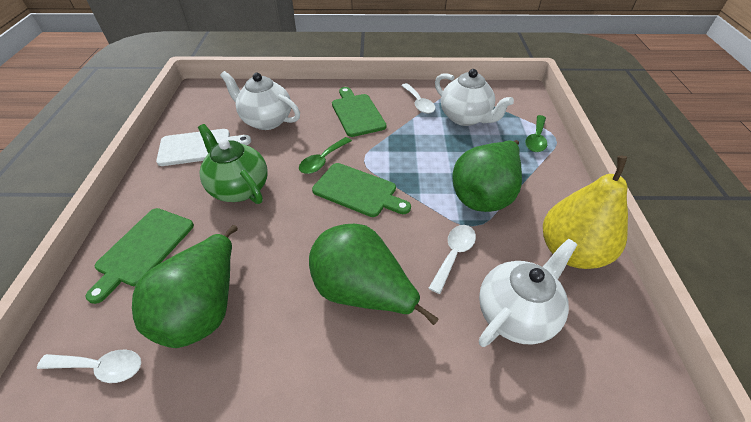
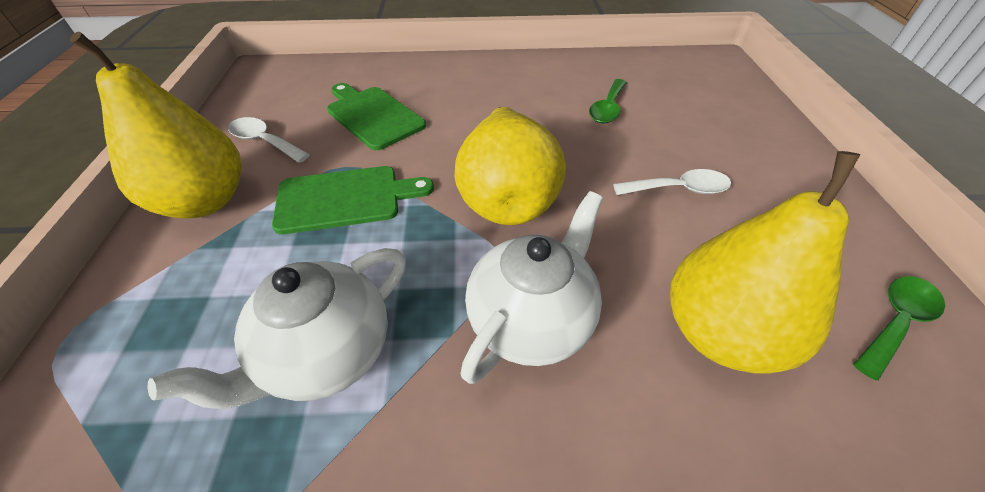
green cutting board: [86,208,194,304] [312,163,411,217] [332,87,386,137] = 3 -> [272,166,434,234] [327,83,426,150] = 2
green pear: [132,225,238,348] [309,224,438,325] [452,140,522,212] = 3 -> none = 0
green teapot: [198,124,268,204] = 1 -> none = 0
white cutting board: [156,129,251,166] = 1 -> none = 0
white spoon: [37,350,141,383] [401,83,435,114] [428,225,476,294] = 3 -> [228,117,310,163] [613,169,731,195] = 2
white teapot: [220,71,300,130] [435,69,514,126] [479,239,578,347] = 3 -> [147,248,406,409] [460,191,603,384] = 2
yellow pear: [543,156,628,269] = 1 -> [70,32,242,219] [455,107,566,225] [670,151,860,374] = 3

